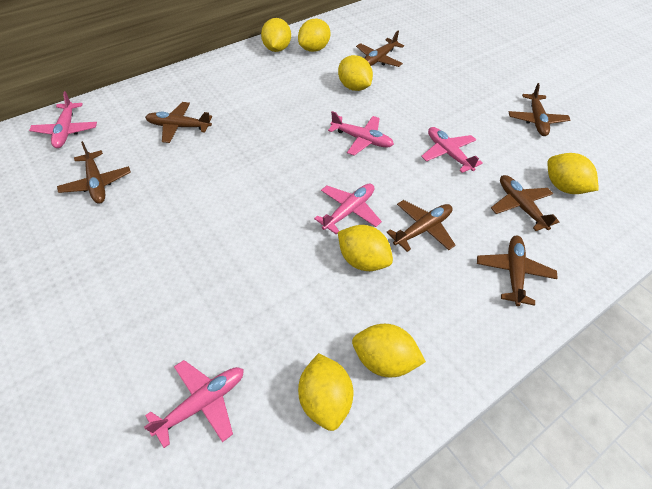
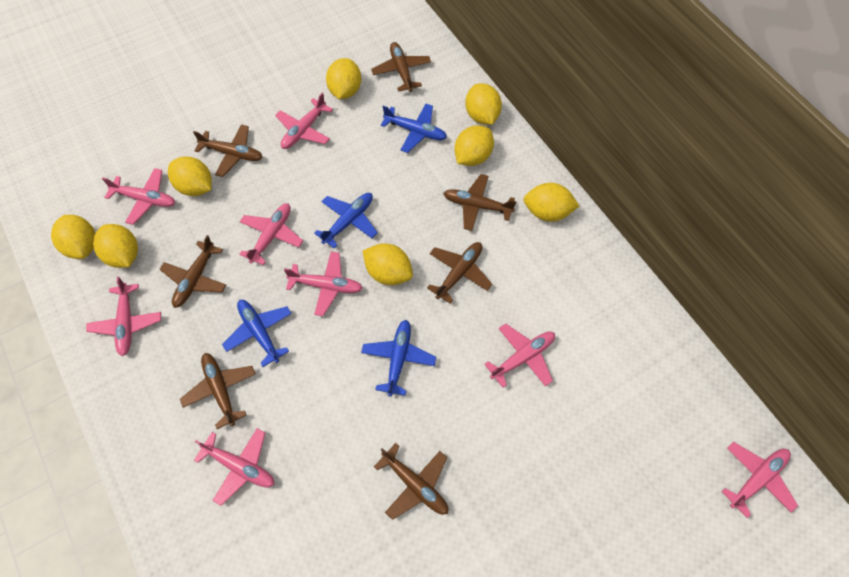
blue plane: none = 0 -> [222,300,292,367] [314,193,378,249] [361,320,436,397] [381,104,447,153] = 4
pink plane: [29,91,97,148] [144,360,244,448] [314,184,382,235] [328,111,394,156] [421,127,483,173] = 5 -> [86,276,161,356] [102,168,175,225] [194,428,274,505] [239,203,303,265] [275,93,333,149] [284,252,363,316] [484,324,555,388] [721,442,798,518] = 8
yellow lemon: [261,18,291,52] [298,19,330,52] [298,353,353,431] [338,55,373,91] [338,225,393,271] [352,324,426,377] [548,153,599,194] = 7 -> [51,215,95,259] [93,224,138,268] [168,156,212,196] [326,58,361,99] [363,244,413,285] [454,125,494,166] [465,83,502,125] [523,183,579,222] = 8

